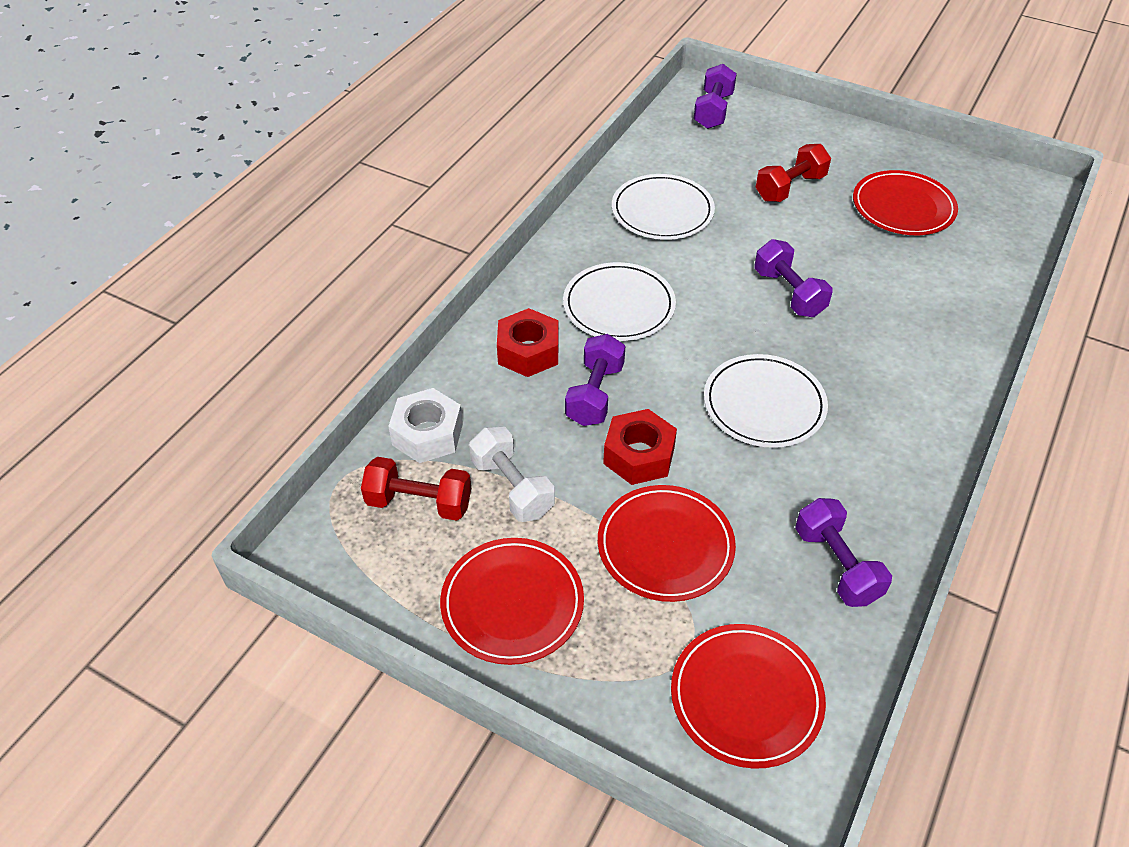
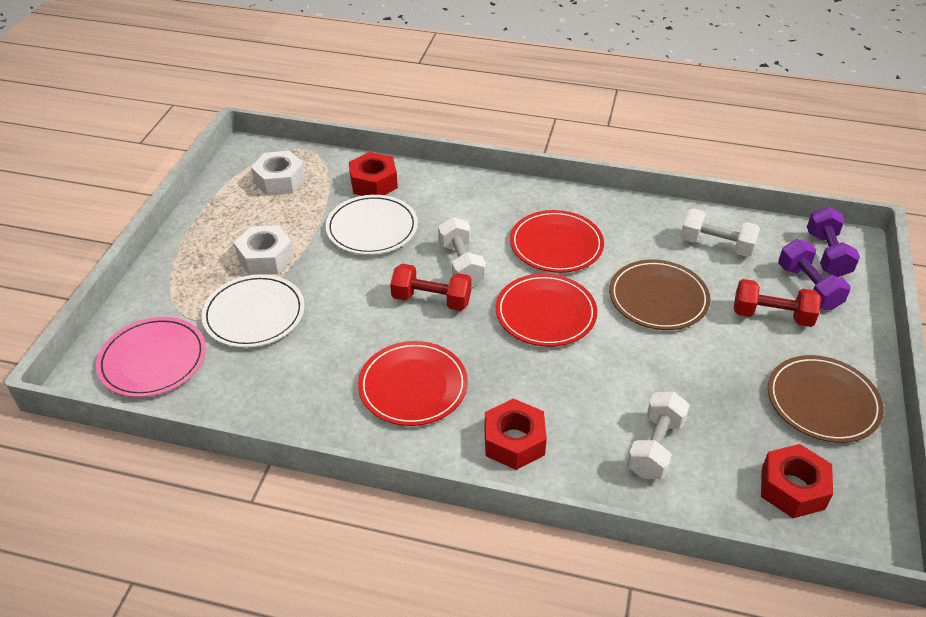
brown plate: none = 0 -> [609,260,711,330] [768,355,884,443] = 2
pink plate: none = 0 -> [96,317,206,397] = 1
purple dumbbell: [565,334,625,426] [693,64,737,129] [754,239,833,317] [795,498,892,607] = 4 -> [778,239,851,310] [807,207,860,277] = 2
red nut: [497,308,559,377] [603,409,677,485] = 2 -> [349,152,398,196] [484,398,547,470] [761,444,833,518] = 3
red plate: [440,538,584,665] [598,485,736,602] [671,624,826,769] [853,170,958,235] = 4 -> [358,341,468,426] [496,274,597,347] [510,210,604,273] = 3
white dumbbell: [469,427,555,522] = 1 -> [438,217,486,286] [627,391,690,479] [680,208,760,257] = 3
white nut: [388,388,463,463] = 1 -> [234,225,294,275] [251,151,306,196] = 2
white plate: [563,262,676,341] [612,174,715,240] [704,354,828,448] = 3 -> [201,274,304,348] [325,195,418,255] = 2

